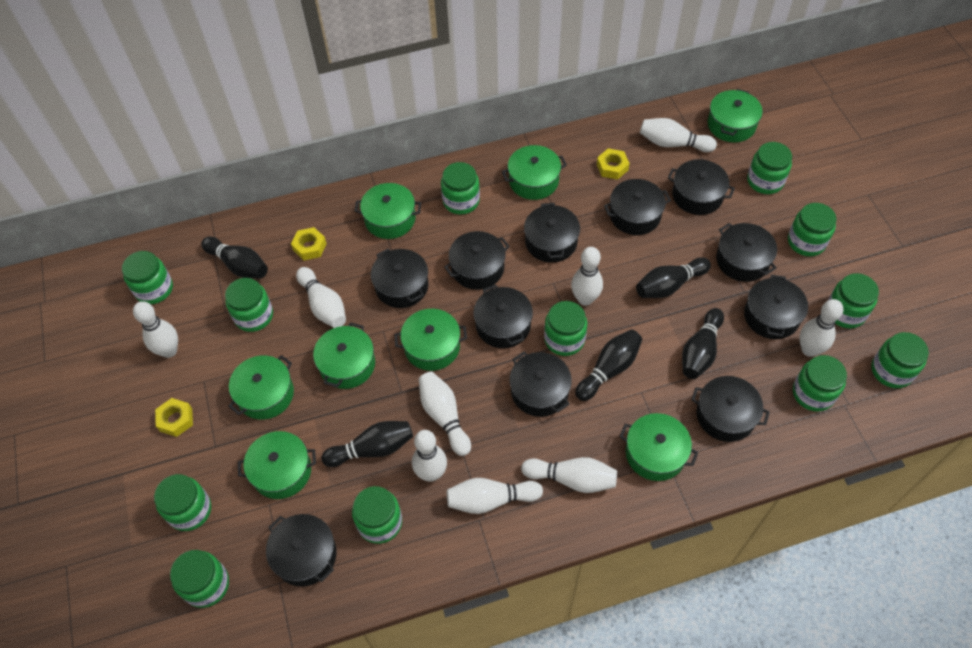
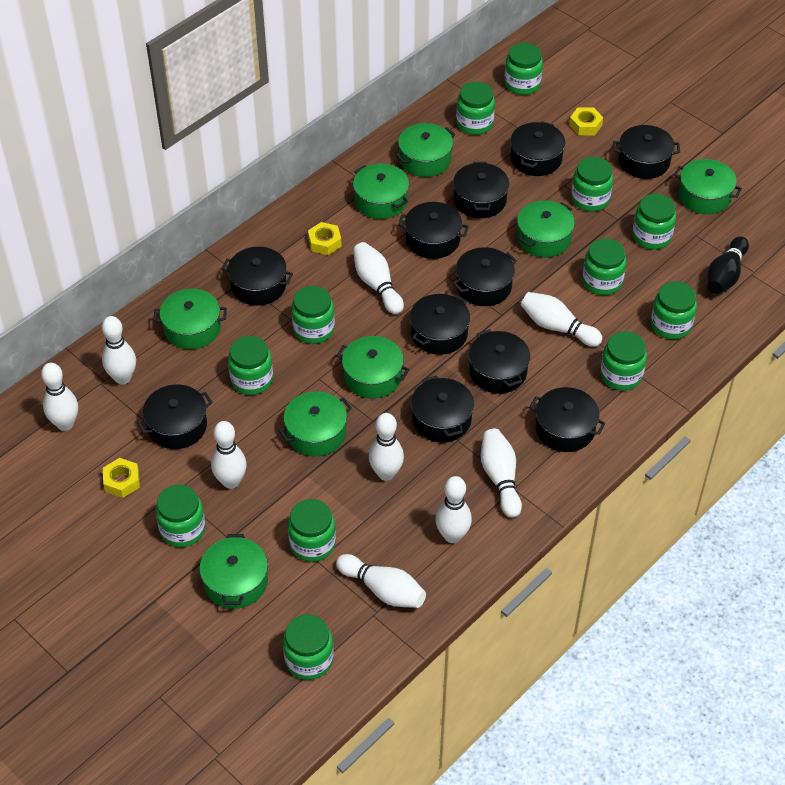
black bowling pin: [201,237,268,278] [322,421,413,467] [575,329,642,401] [636,257,711,298] [682,308,724,379] = 5 -> [707,236,749,294] = 1

